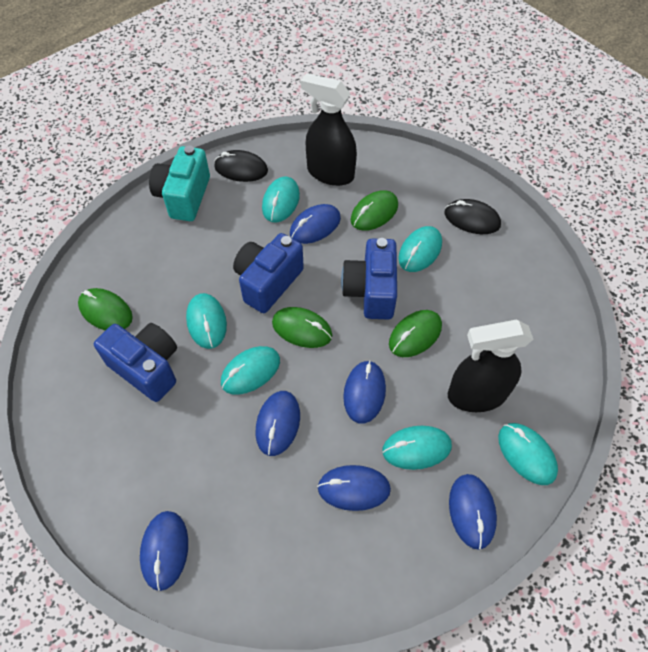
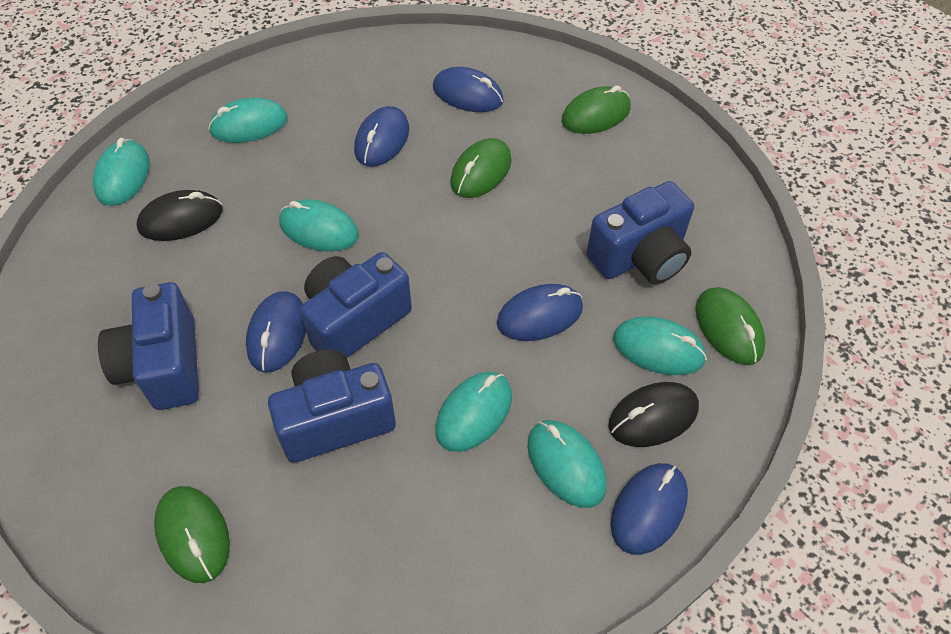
black spray bottle: [301,73,357,186] [448,320,533,412] = 2 -> none = 0
blue camera: [94,323,177,402] [233,233,304,313] [341,238,397,319] = 3 -> [98,282,199,410] [268,349,396,463] [300,252,412,358] [587,181,694,284] = 4
blue mouse: [140,511,188,591] [256,391,300,456] [290,204,341,244] [317,465,391,511] [343,361,386,424] [449,474,497,550] = 6 -> [246,291,306,373] [354,106,409,167] [433,67,504,112] [497,284,583,341] [611,463,688,555] = 5
turquoise camera: [149,146,210,221] = 1 -> none = 0

